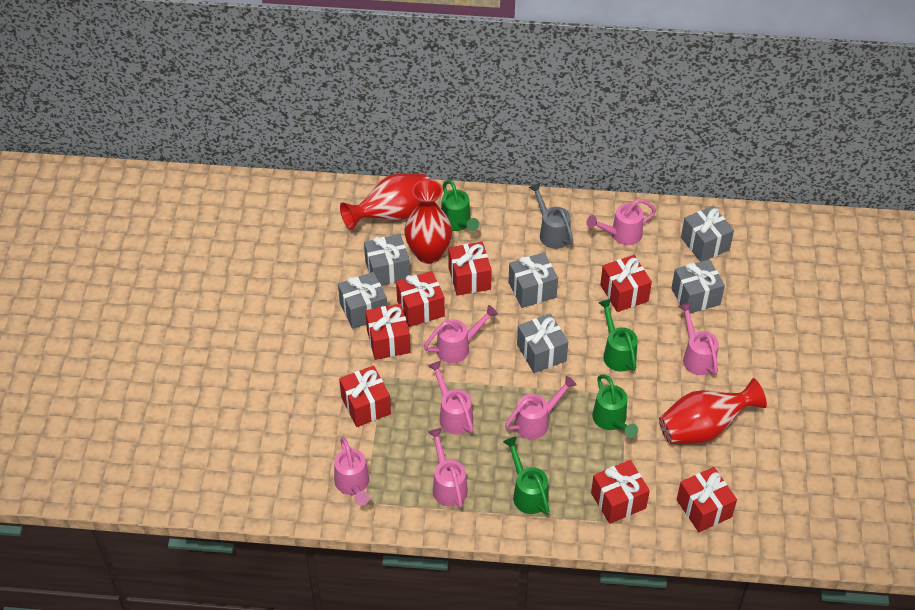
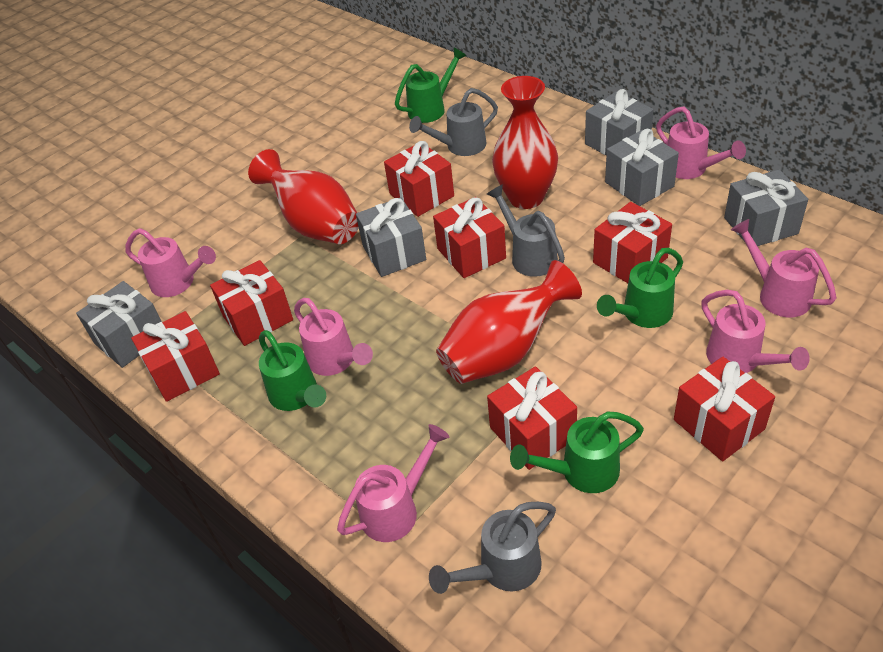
grey gift: [338,272,387,329] [364,234,410,286] [508,252,558,308] [517,313,568,373] [671,259,725,313] [681,206,734,262] = 6 -> [76,281,162,368] [356,197,426,277] [585,89,654,156] [605,129,679,206] [724,169,808,246] = 5
grey watering can: [529,183,573,249] = 1 -> [409,88,498,156] [429,502,556,594] [487,184,565,277] = 3
pink watering can: [334,437,369,506] [424,305,498,363] [428,361,473,434] [428,428,468,508] [505,376,577,439] [587,199,656,245] [679,303,719,375] = 7 -> [125,228,216,297] [294,298,373,376] [337,424,449,542] [656,107,746,179] [701,290,810,373] [731,219,836,317] = 6

